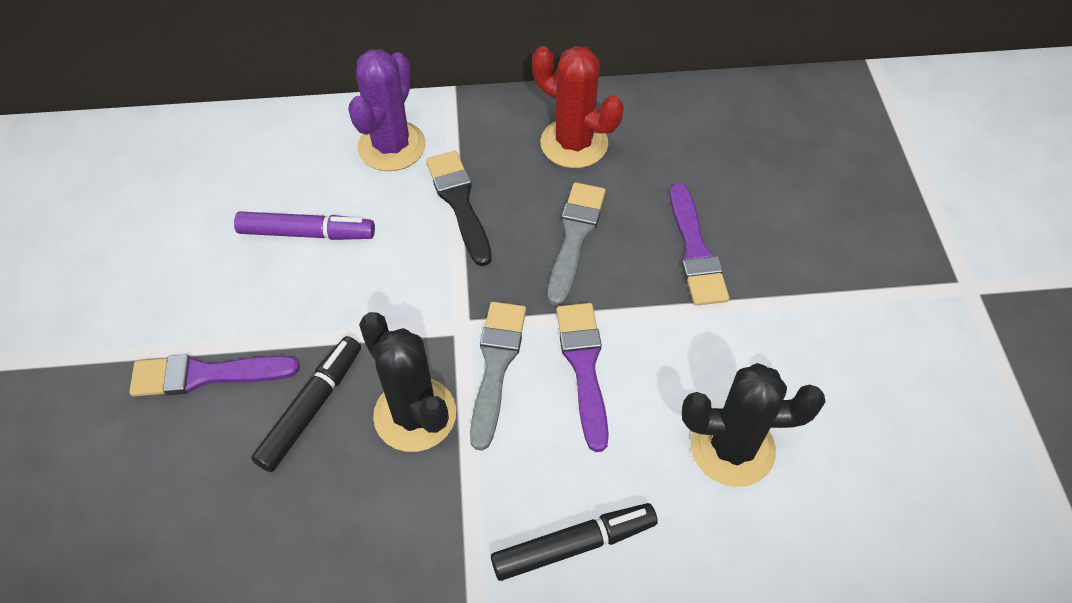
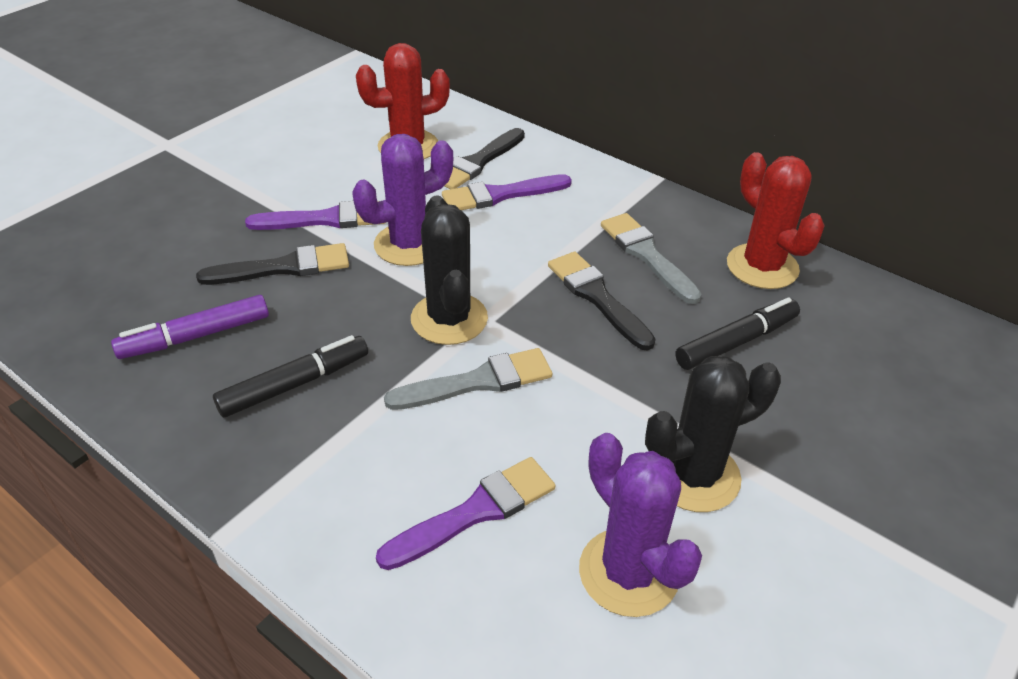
black brush: [426,151,492,266] = 1 -> [196,243,349,285] [444,128,525,189] [548,252,656,350] = 3
purple cactus: [348,49,426,171] = 1 -> [352,134,453,266] [579,433,702,617] = 2
red cactus: [532,46,624,168] = 1 -> [356,43,450,159] [727,152,825,289] = 2

